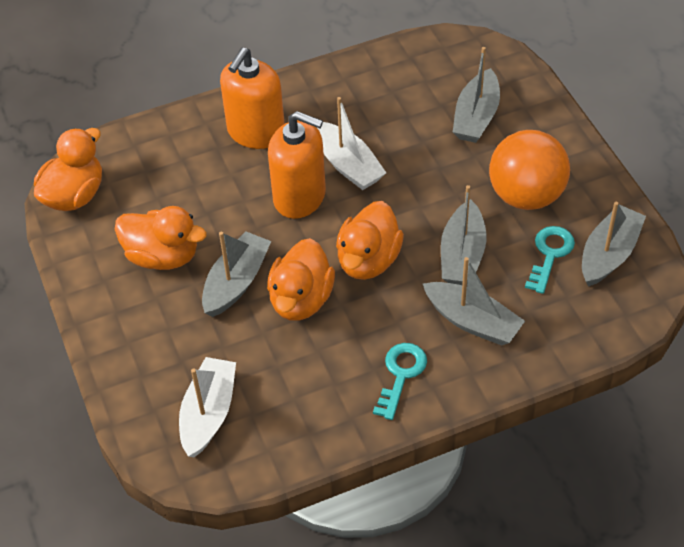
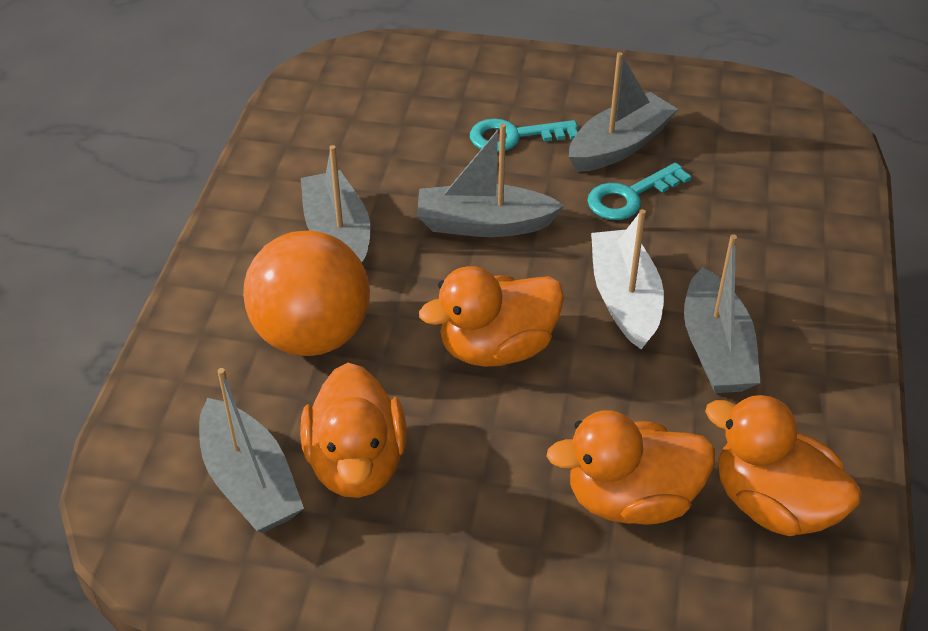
orange soap dispenser: [220,48,285,149] [268,111,326,219] = 2 -> none = 0
white boat: [179,357,236,457] [317,97,386,190] = 2 -> [591,209,664,349] = 1

